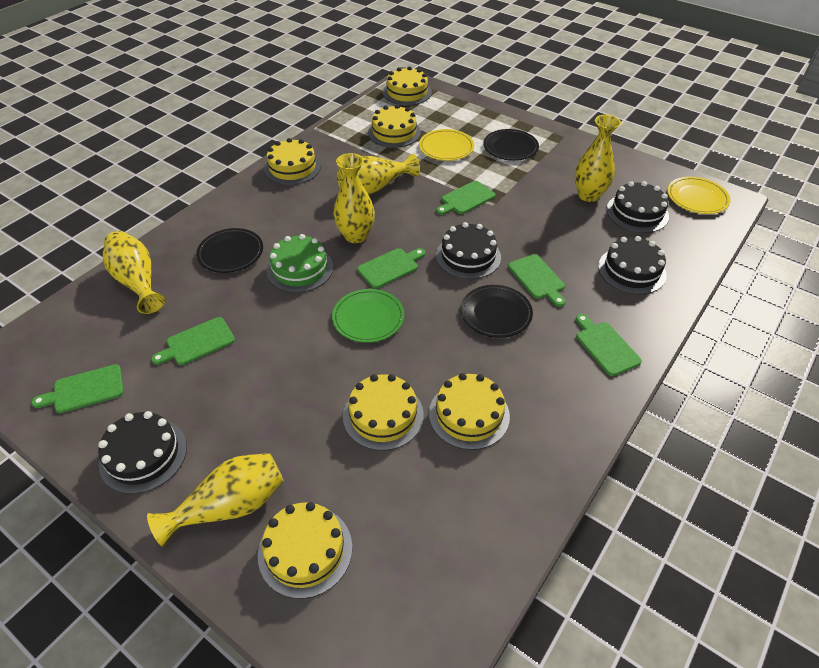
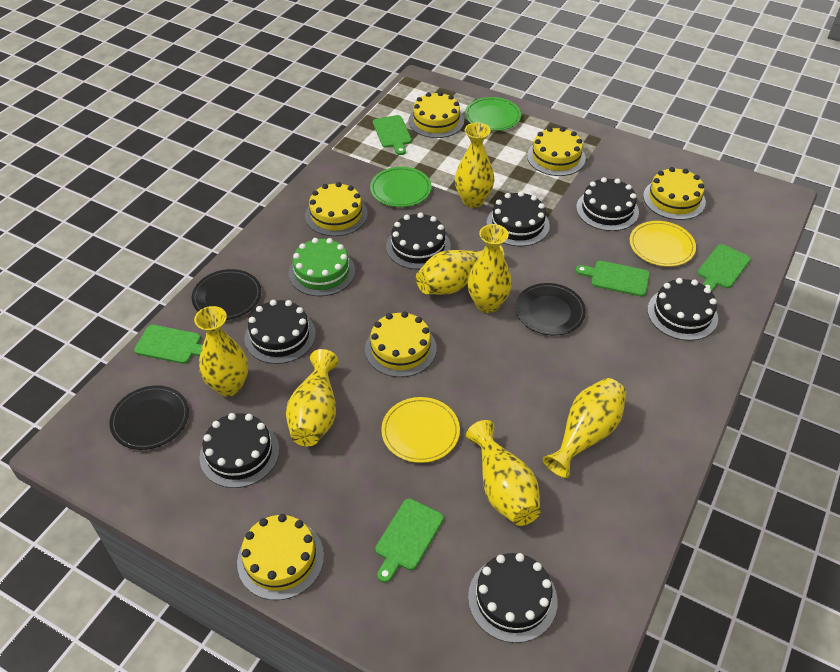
black cake: [98,411,187,494] [436,222,501,279] [598,236,667,294] [606,181,669,233] = 4 -> [199,413,279,488] [244,300,316,364] [386,212,451,270] [468,553,558,643] [486,191,550,246] [576,177,639,231] [647,278,718,341] = 7
green cutting board: [31,364,123,413] [151,317,235,365] [357,248,425,289] [436,181,495,215] [508,254,565,307] [576,314,642,376] = 6 -> [134,325,203,364] [373,115,412,155] [375,498,444,583] [576,261,650,297] [697,244,751,292] = 5
green plate: [332,289,404,343] = 1 -> [370,167,431,207] [465,97,521,131] = 2
yellow vase: [103,231,165,314] [147,453,284,547] [333,153,375,243] [337,154,420,194] [574,115,621,202] = 5 -> [194,306,248,397] [286,349,339,446] [416,245,504,295] [455,122,494,208] [466,420,541,526] [467,224,512,313] [542,378,626,478] = 7

